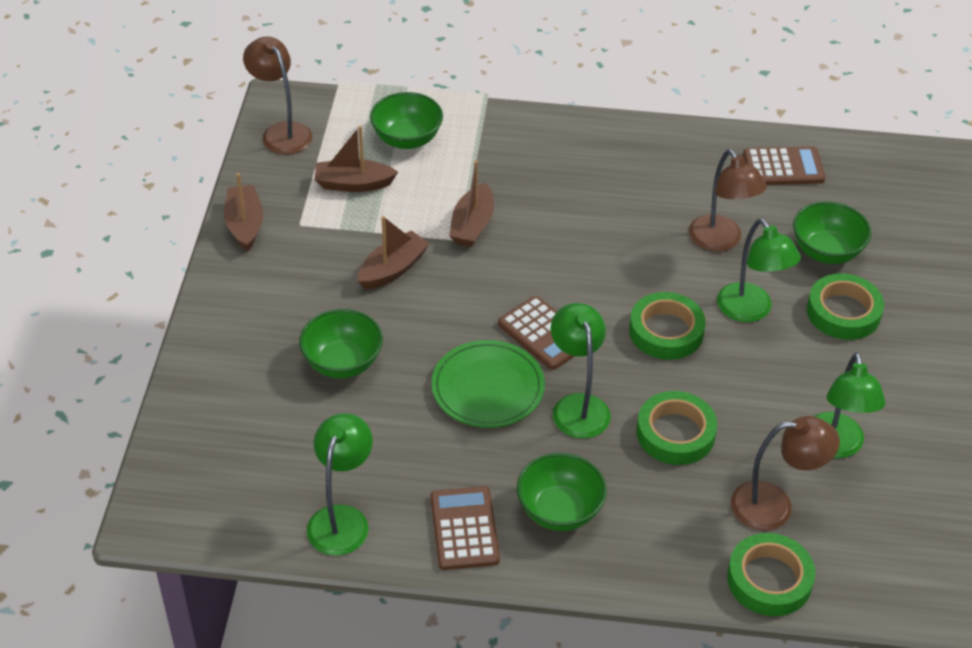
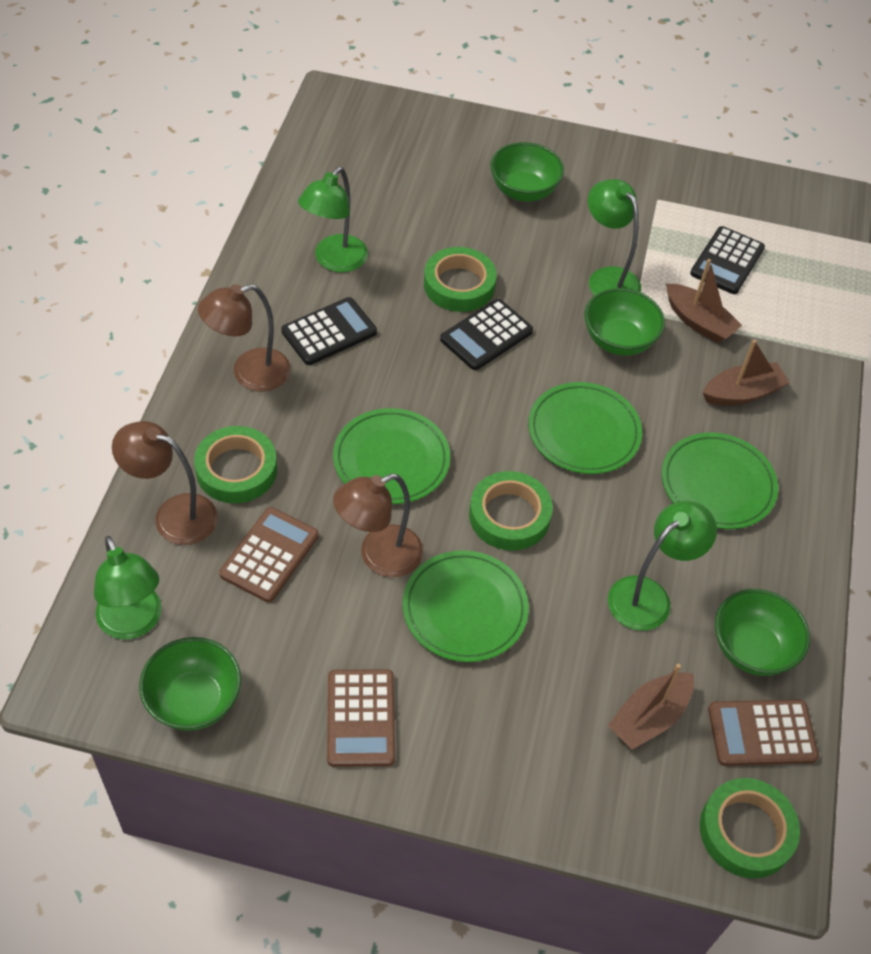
black calculator: none = 0 -> [281,297,377,365] [440,299,533,370] [690,226,765,294] = 3
brown boat: [224,173,263,251] [314,126,398,192] [358,216,430,289] [449,160,494,247] = 4 -> [607,664,694,750] [666,259,742,343] [702,340,790,405] = 3
green plate: [431,340,545,428] = 1 -> [333,408,450,504] [402,550,529,662] [528,382,642,474] [662,432,778,529] = 4

